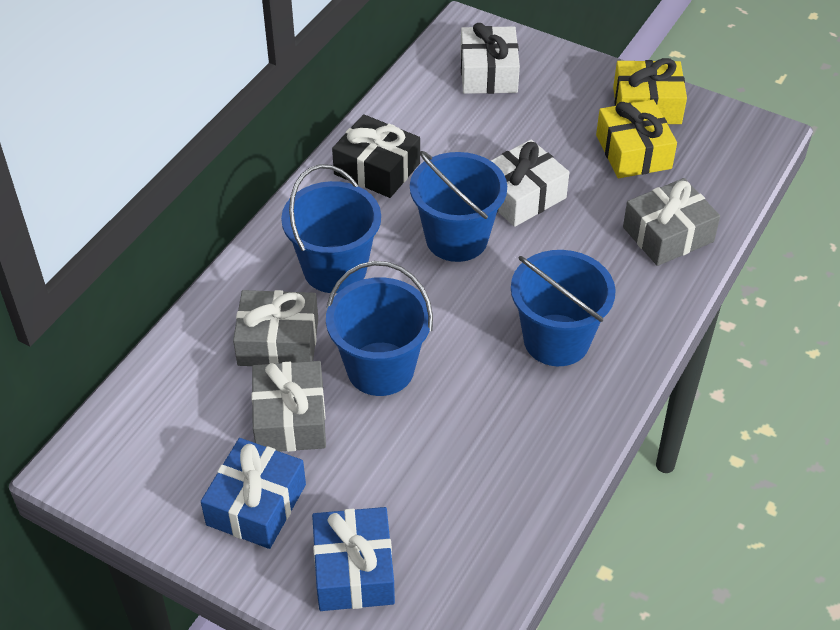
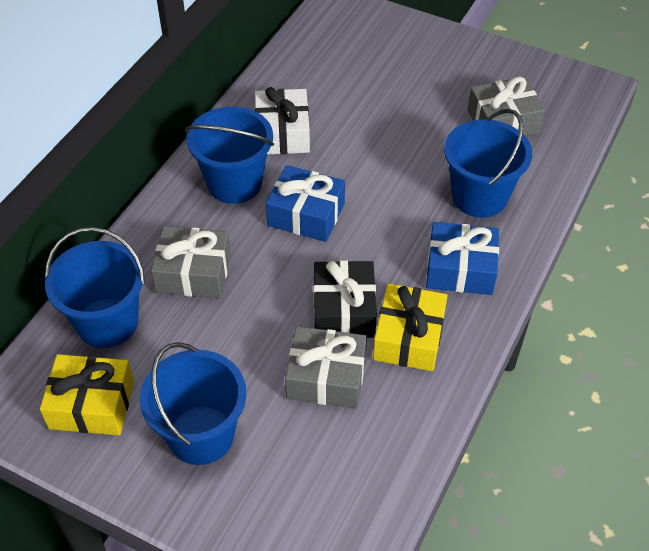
white gift: [460,23,520,94] [491,139,569,227] = 2 -> [255,87,310,155] = 1

